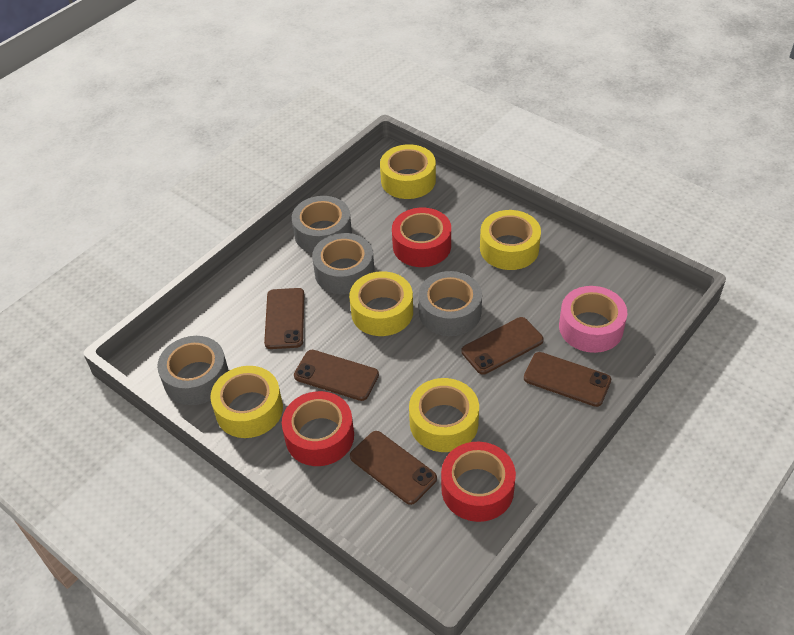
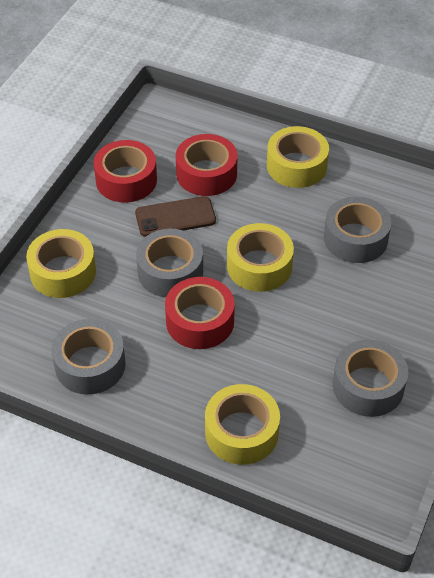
brown phone: [264,288,305,349] [294,350,379,401] [350,431,437,505] [462,317,544,375] [524,352,611,407] = 5 -> [135,196,216,237] = 1
pink tape: [559,286,627,353] = 1 -> none = 0
yellow tape: [210,366,283,438] [349,271,413,336] [380,144,436,199] [409,378,479,452] [480,210,541,270] = 5 -> [26,229,96,298] [205,384,280,465] [227,223,294,292] [267,126,329,188] = 4

